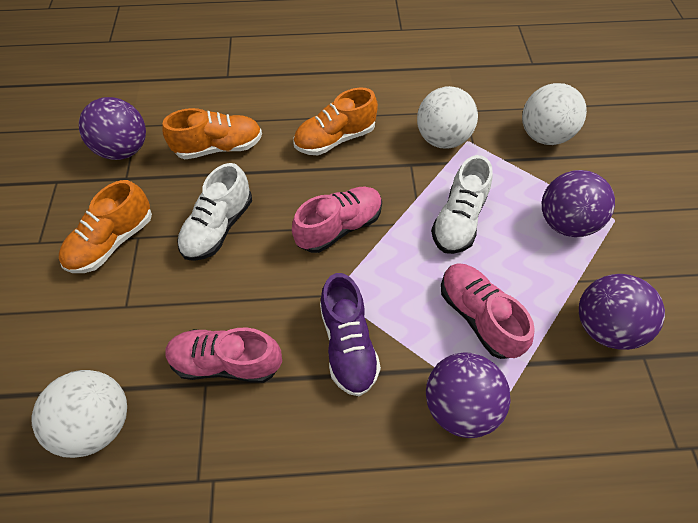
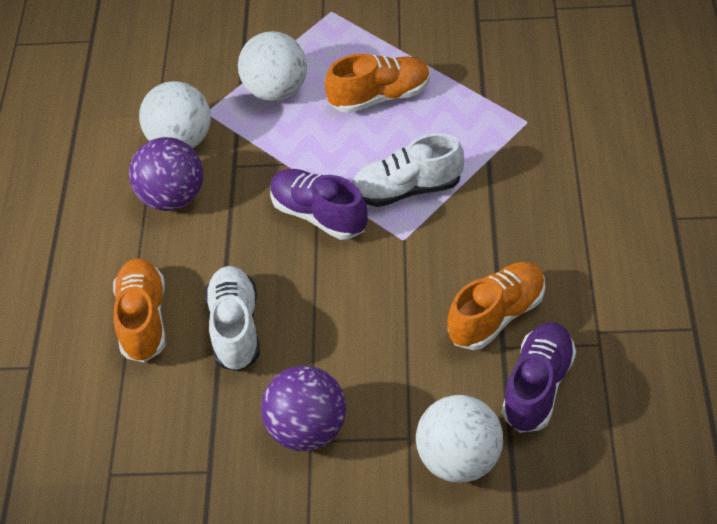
pink shoe: [165,328,282,383] [292,187,382,253] [441,263,535,359] = 3 -> none = 0
purple ball: [79,97,146,160] [426,353,511,438] [542,170,615,237] [579,274,665,350] = 4 -> [129,137,203,211] [261,365,346,451] = 2
purple shoe: [320,273,381,396] = 1 -> [270,169,368,240] [502,322,576,433] = 2

